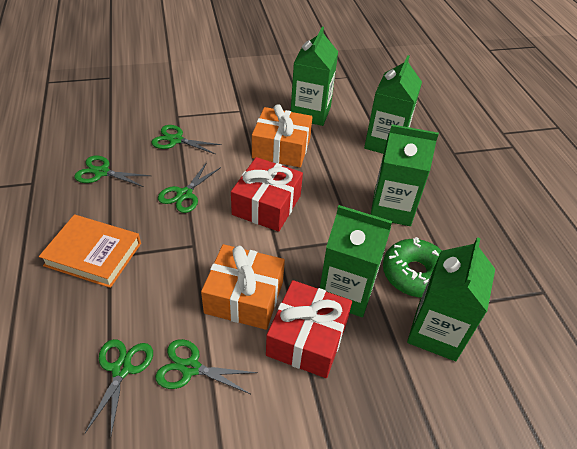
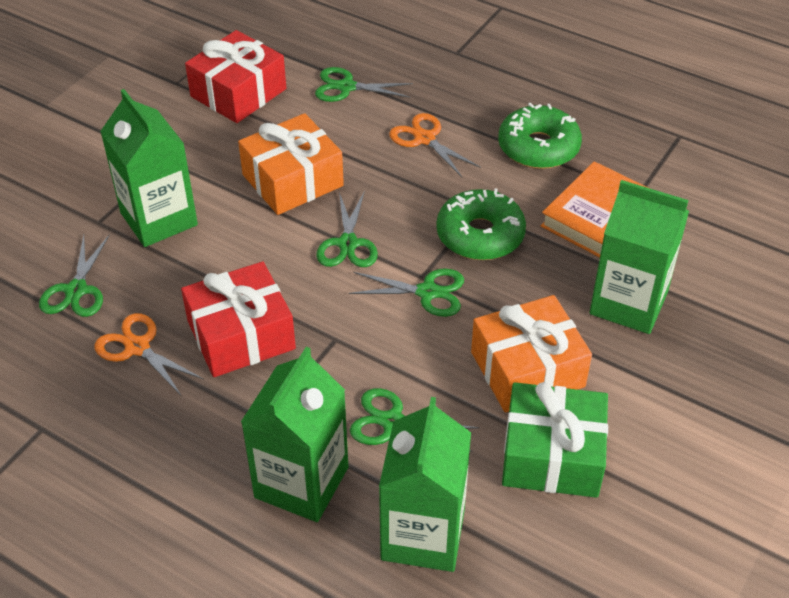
green carton: [291,27,338,126] [320,205,392,317] [364,55,422,154] [371,124,439,226] [407,237,495,361] = 5 -> [100,89,198,247] [241,347,348,522] [379,397,471,572] [590,180,689,334] = 4
green donut: [383,237,442,297] = 1 -> [436,188,526,260] [498,103,582,169] = 2
green gift: none = 0 -> [502,382,608,498] = 1
orange scissors: none = 0 -> [94,313,204,395] [389,113,481,177] = 2

